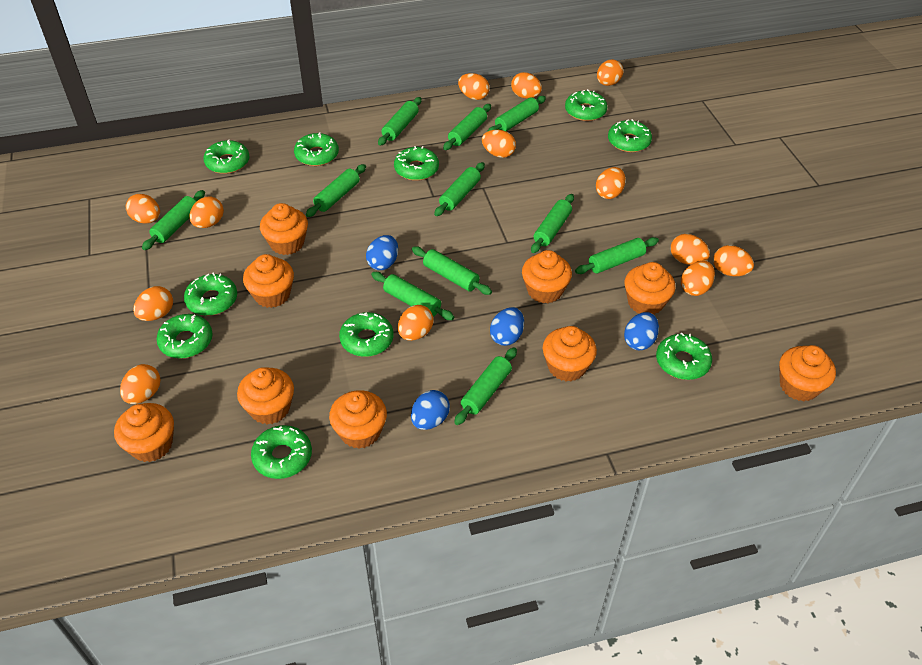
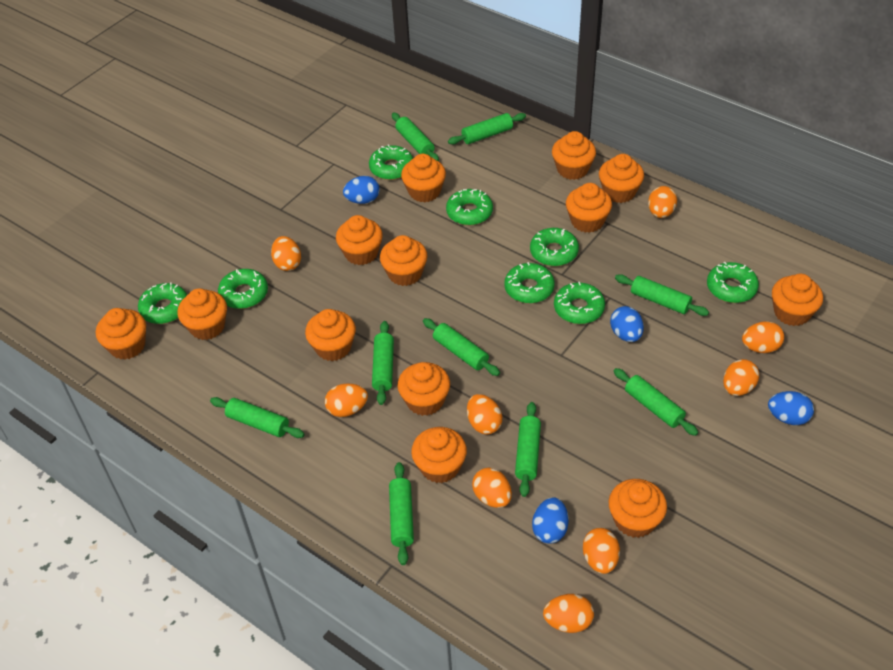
green donut: [157,314,213,359] [184,272,237,316] [203,139,249,174] [251,425,312,479] [294,132,339,166] [339,312,393,357] [394,146,439,181] [565,89,607,121] [608,119,652,152] [656,333,712,380] = 10 -> [138,283,187,324] [218,269,268,309] [369,144,413,180] [446,189,493,225] [504,262,555,303] [530,228,579,266] [554,282,605,324] [707,262,759,303] = 8
green rolling pin: [142,190,205,250] [306,164,366,217] [371,272,454,320] [378,97,422,146] [412,247,492,295] [434,162,485,216] [443,104,491,150] [454,347,517,425] [487,96,546,132] [531,194,574,253] [575,237,659,274] = 11 -> [210,397,305,438] [372,321,394,405] [389,462,414,565] [392,113,439,161] [423,318,500,376] [448,113,526,145] [515,402,541,497] [613,368,698,436] [615,274,709,316] = 9
orange cupcake: [114,403,174,462] [237,367,294,425] [243,254,294,308] [260,203,308,255] [329,390,387,449] [522,250,572,303] [543,326,597,382] [624,262,675,315] [779,345,836,401] = 9 -> [96,308,146,360] [177,288,227,340] [305,309,356,361] [336,215,383,265] [380,235,428,286] [397,362,450,416] [401,154,446,202] [411,427,467,483] [552,131,596,180] [566,183,612,233] [599,154,644,203] [609,479,667,538] [772,274,823,326] = 13
orange egg: [120,364,161,404] [126,194,160,224] [133,286,173,321] [189,197,224,228] [398,305,434,341] [458,73,489,100] [482,130,516,158] [511,72,542,99] [596,167,626,199] [597,59,623,86] [671,234,710,265] [681,261,715,296] [713,245,754,276] = 13 -> [271,236,301,271] [325,383,368,417] [467,394,502,435] [472,468,512,508] [543,594,594,633] [583,528,620,574] [648,186,677,218] [723,359,759,396] [742,321,784,353] = 9

